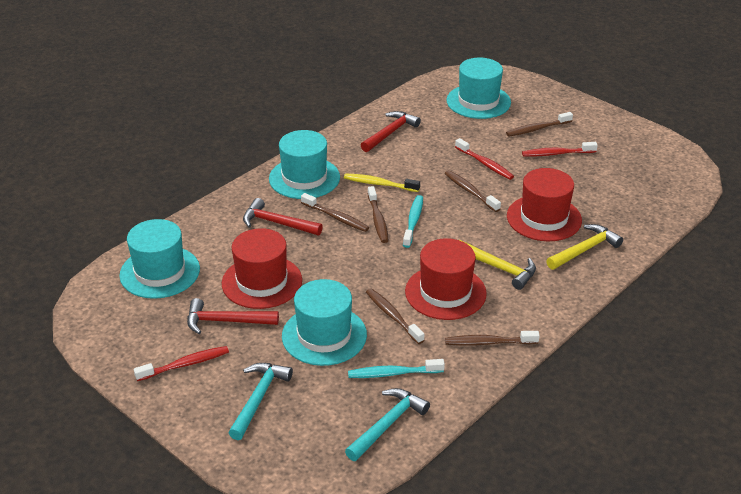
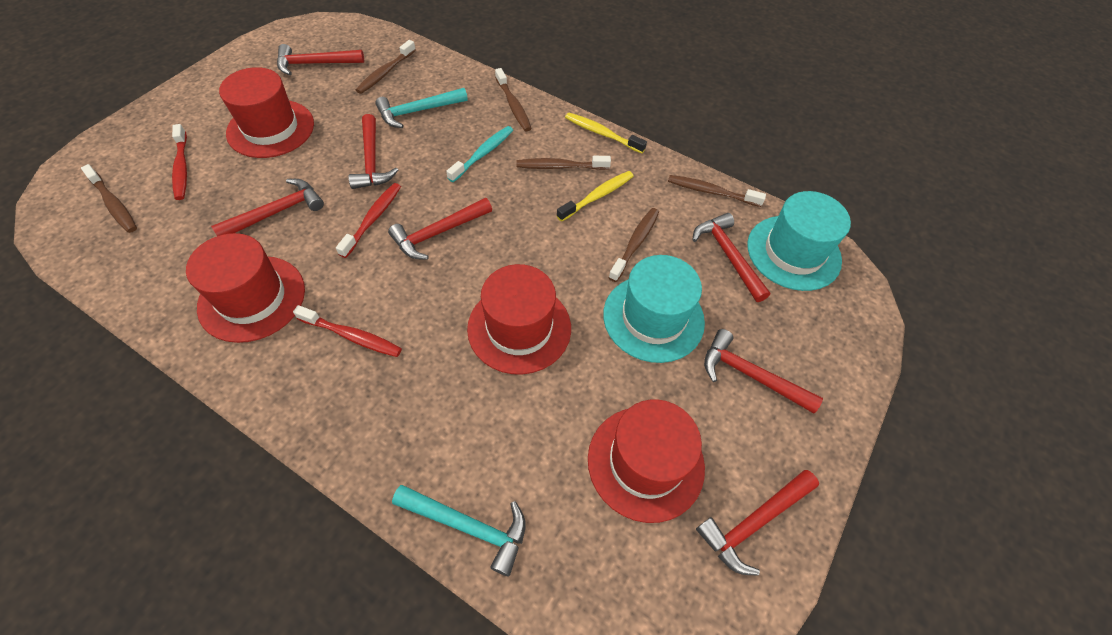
red hammer: [187,298,279,334] [243,198,323,235] [361,111,421,152] = 3 -> [211,179,324,236] [277,44,364,75] [348,114,398,189] [388,198,492,260] [692,213,770,302] [696,470,819,576] [704,329,823,414] = 7
red hat: [222,228,302,309] [405,238,487,320] [507,168,582,241] = 3 -> [186,233,305,343] [219,67,314,158] [467,264,571,375] [588,400,705,523] = 4
turquoise hat: [119,219,200,299] [269,130,340,199] [282,279,367,366] [446,58,511,119] = 4 -> [603,255,705,363] [747,191,851,291] = 2
turquoise toothbrush: [348,359,445,378] [403,195,423,248] = 2 -> [446,126,513,182] = 1
yellow hammer: [459,240,536,290] [546,224,623,270] = 2 -> none = 0
yellow toothbrush: [344,174,420,192] = 1 -> [557,171,634,222] [565,113,647,154] = 2

